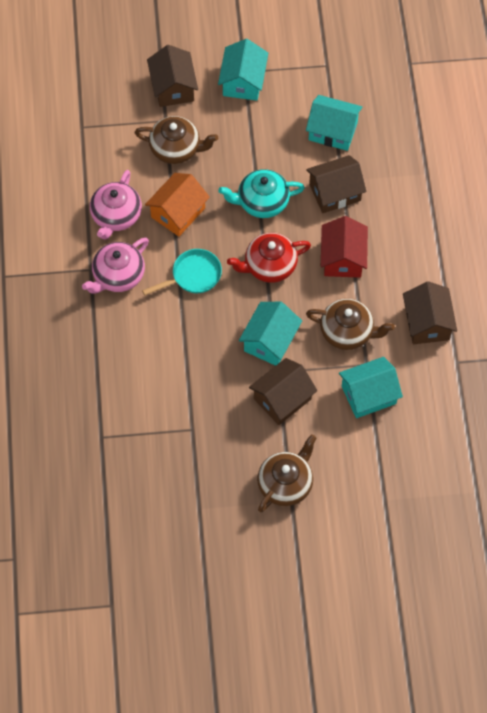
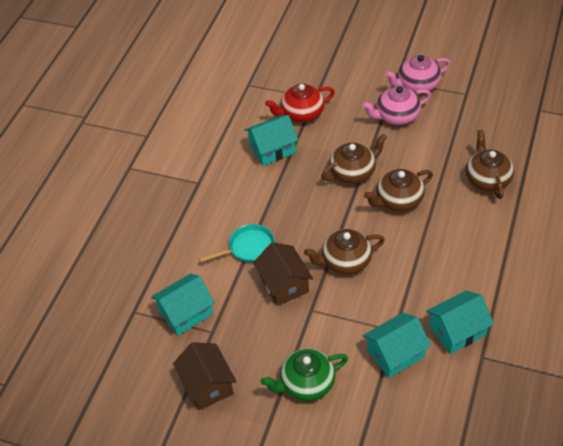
brown house: [147,45,198,107] [249,358,318,425] [306,155,366,213] [403,281,457,344] = 4 -> [173,342,237,410] [253,242,313,306] = 2
brown teapot: [135,116,218,164] [257,434,317,512] [306,299,395,350] = 3 -> [304,229,385,274] [321,133,387,184] [364,169,433,212] [466,130,514,199] = 4
green teapot: none = 0 -> [261,348,348,401] = 1
orange house: [145,173,210,237] = 1 -> none = 0
red house: [321,216,368,278] = 1 -> none = 0
turquoise teapot: [218,169,305,218] = 1 -> none = 0

